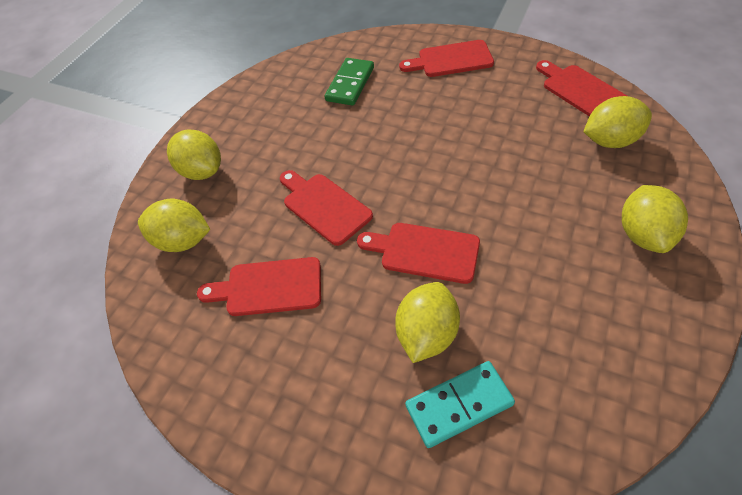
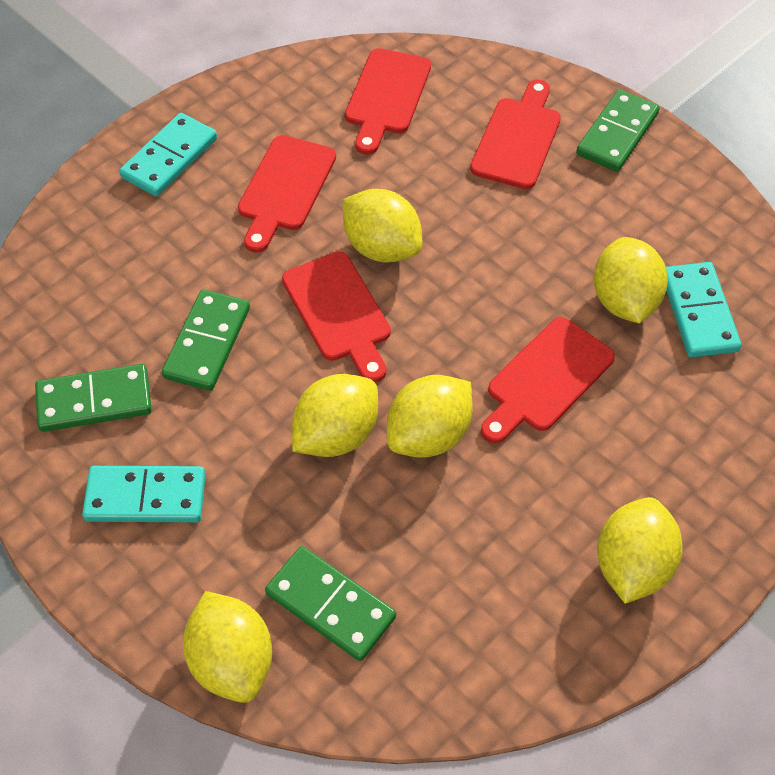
green domino: [325,58,374,106] = 1 -> [35,364,152,432] [162,289,250,391] [265,546,396,661] [576,89,660,172] = 4
turquoise domino: [405,361,515,448] = 1 -> [82,466,206,522] [119,113,217,197] [666,262,741,357] = 3
yellow lemon: [138,199,210,252] [167,129,221,180] [395,282,460,363] [583,96,652,148] [622,185,688,253] = 5 -> [183,591,272,703] [292,374,378,457] [343,189,422,263] [387,375,473,458] [594,237,668,323] [597,497,683,604] = 6

